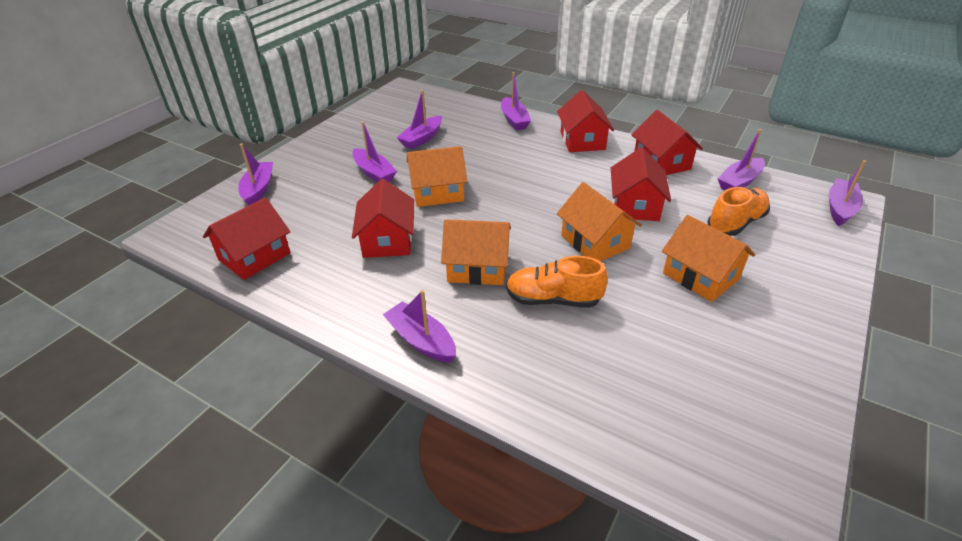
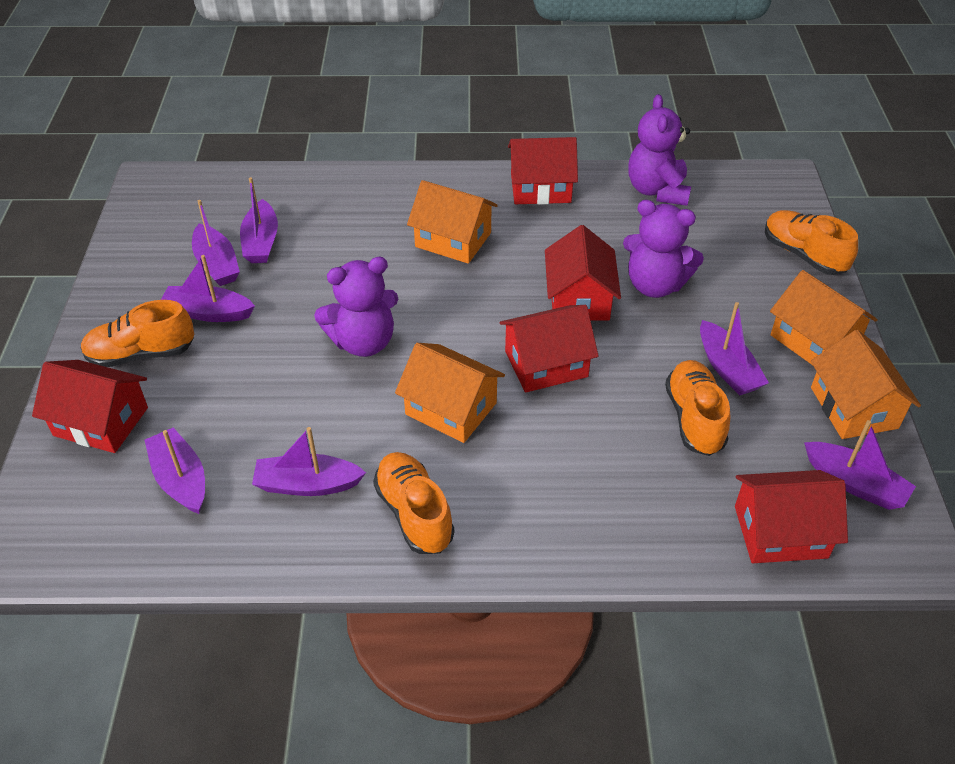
orange shoe: [506,256,608,308] [707,187,770,236] = 2 -> [81,300,194,367] [373,452,454,554] [665,360,730,456] [765,210,858,275] = 4
purple teddy bear: none = 0 -> [314,257,398,357] [623,200,704,298] [628,94,691,206] = 3

